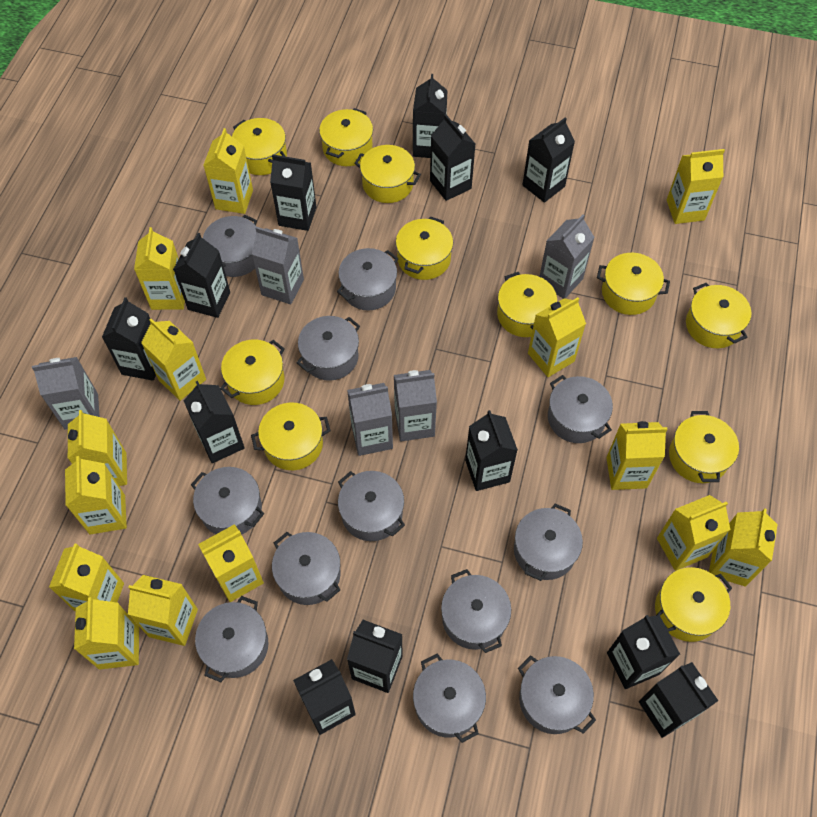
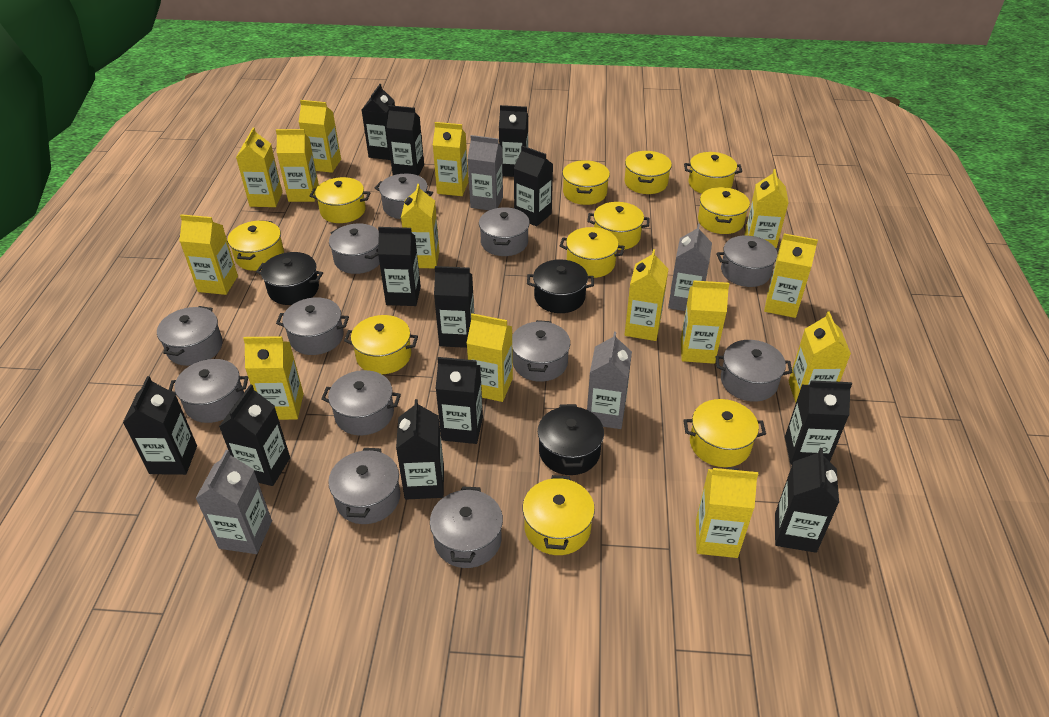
black pot: none = 0 -> [256,252,323,305] [527,259,594,313] [538,404,604,475] = 3
grey carton: [32,357,99,430] [252,227,304,304] [347,383,393,456] [394,370,437,441] [539,214,595,299] = 5 -> [195,450,272,554] [468,135,503,210] [587,332,632,429] [668,224,712,311] = 4

